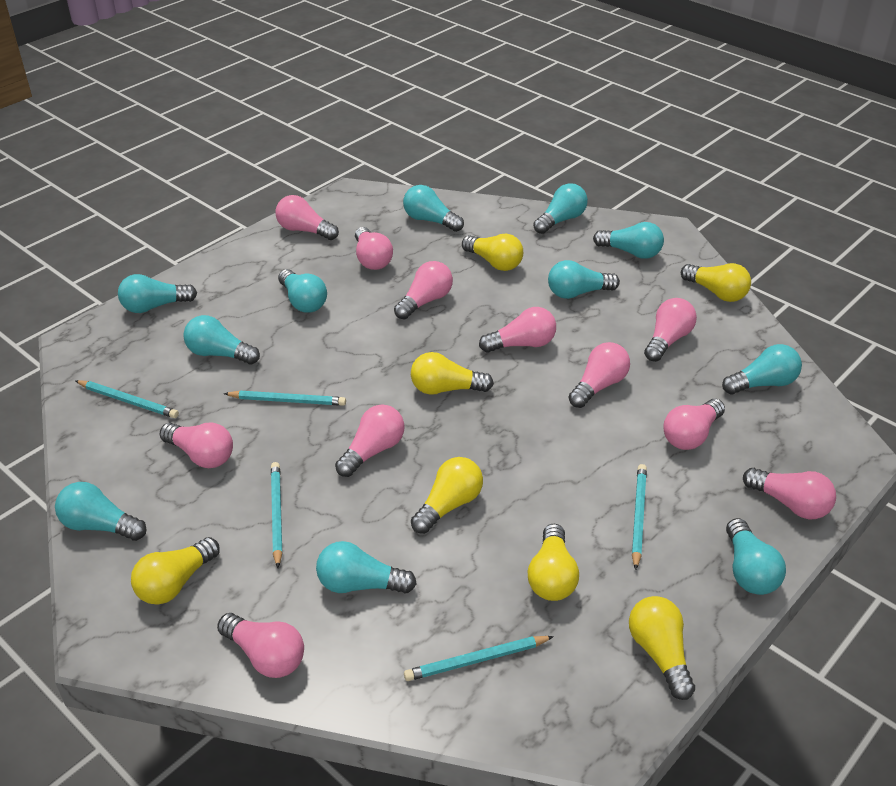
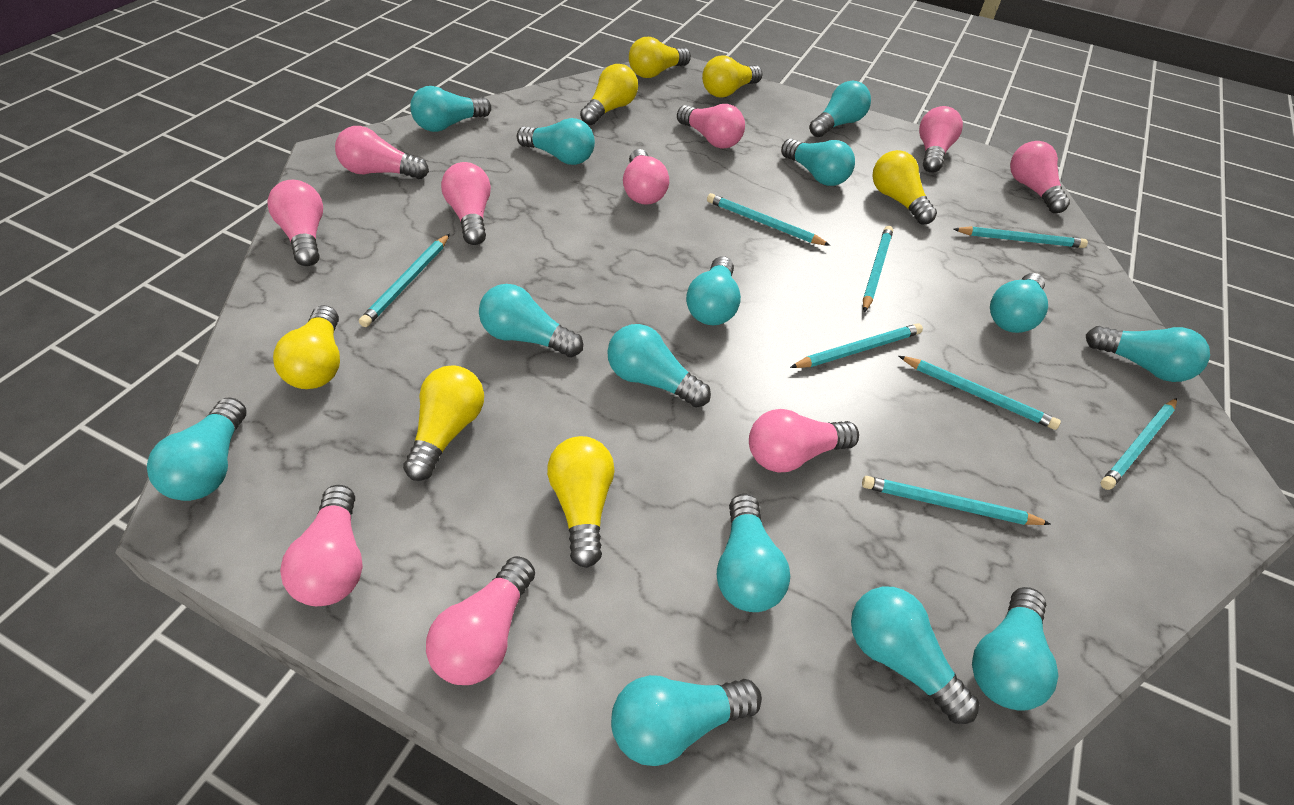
pink light bulb: [160,423,233,468] [217,613,304,678] [275,195,339,240] [335,404,405,477] [355,227,393,270] [394,261,453,319] [479,307,556,353] [568,342,630,408] [644,298,697,362] [663,399,725,450] [743,468,836,519] = 11 -> [267,180,323,266] [280,485,363,606] [335,126,429,179] [426,556,535,685] [441,162,491,245] [623,149,669,205] [677,104,745,148] [749,409,859,473] [919,106,963,173] [1010,141,1070,213] = 10
turquoise light bulb: [55,482,146,541] [118,274,197,313] [183,315,260,365] [278,269,327,313] [316,541,416,594] [403,185,464,232] [533,183,588,234] [548,260,620,299] [593,222,664,259] [722,344,802,394] [726,518,786,595] = 11 -> [147,397,247,501] [410,86,491,132] [479,284,583,358] [517,118,595,165] [607,324,711,408] [611,675,762,766] [686,256,741,325] [717,494,790,612] [781,139,855,186] [809,81,871,137] [851,587,979,724] [972,587,1058,711] [990,273,1048,333] [1086,326,1210,382] = 14
turquoise pencil: [75,380,179,418] [224,391,346,406] [271,462,283,568] [404,636,554,681] [632,464,647,570] = 5 -> [359,234,450,327] [707,193,830,246] [790,323,923,368] [862,476,1051,525] [863,226,893,312] [899,356,1061,430] [954,226,1088,248] [1101,398,1177,490] = 8

